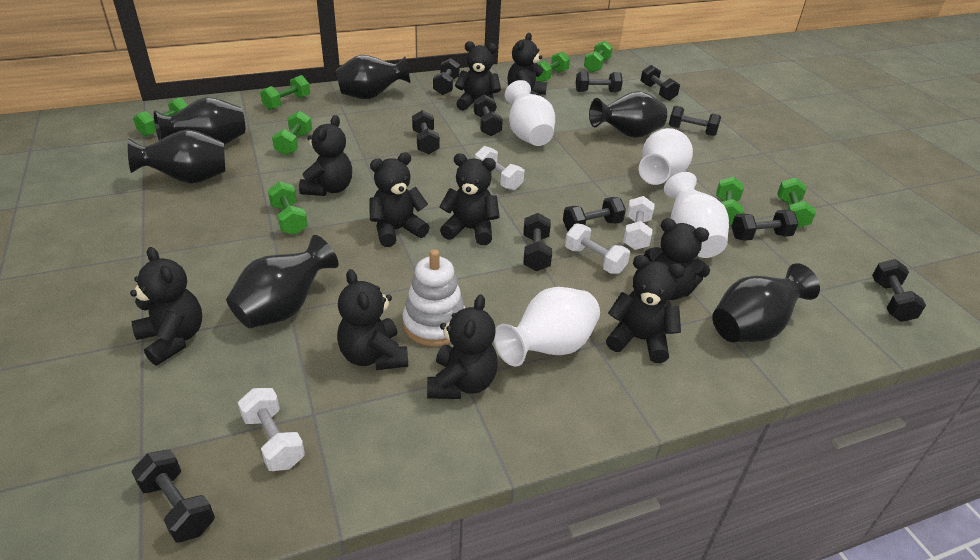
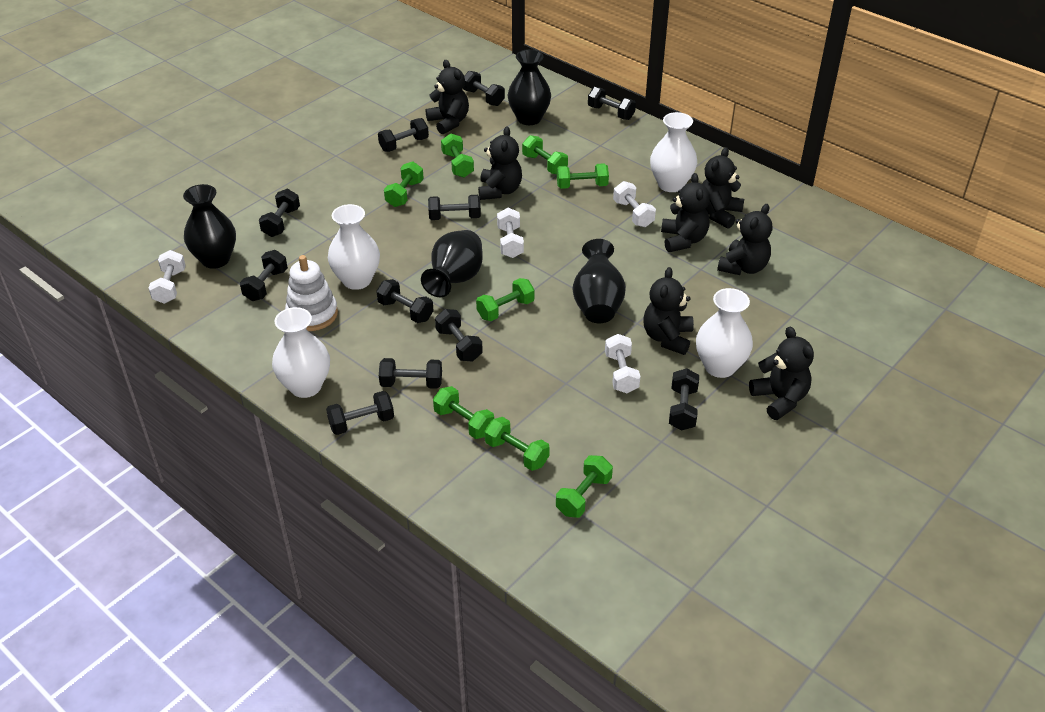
black teddy bear: [130,247,202,366] [299,115,352,196] [337,269,408,370] [369,152,430,247] [427,294,498,399] [439,153,500,245] [455,41,501,111] [507,33,547,96] [606,255,685,363] [644,218,710,300] = 10 -> [426,60,469,134] [478,126,522,200] [643,267,694,355] [661,173,710,252] [702,147,744,229] [717,204,772,275] [749,327,814,420] = 7
black vase: [128,130,225,184] [154,97,245,145] [226,235,339,328] [336,55,410,99] [589,91,667,138] [712,263,820,342] = 6 -> [183,184,236,269] [421,230,483,297] [508,49,551,125] [573,239,626,323] = 4

